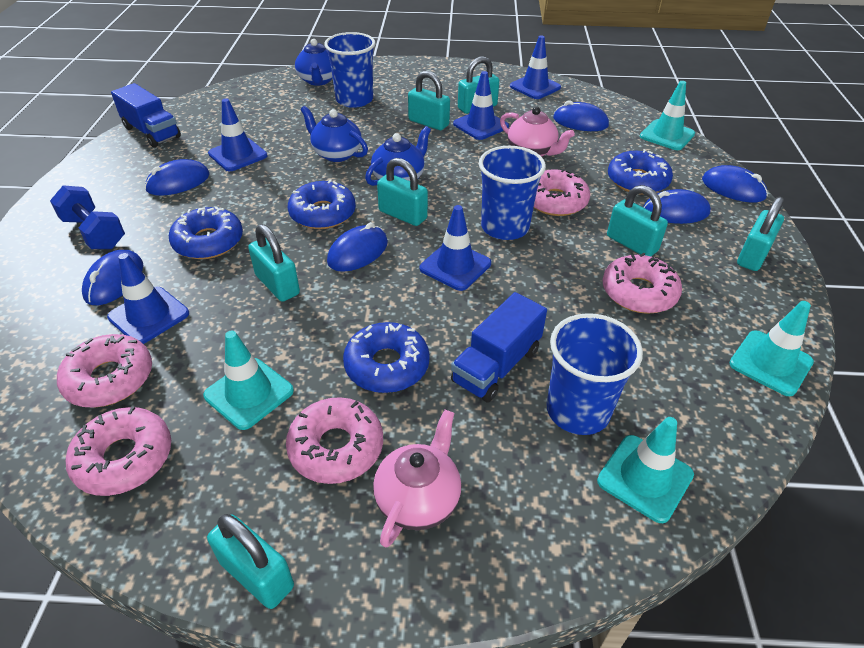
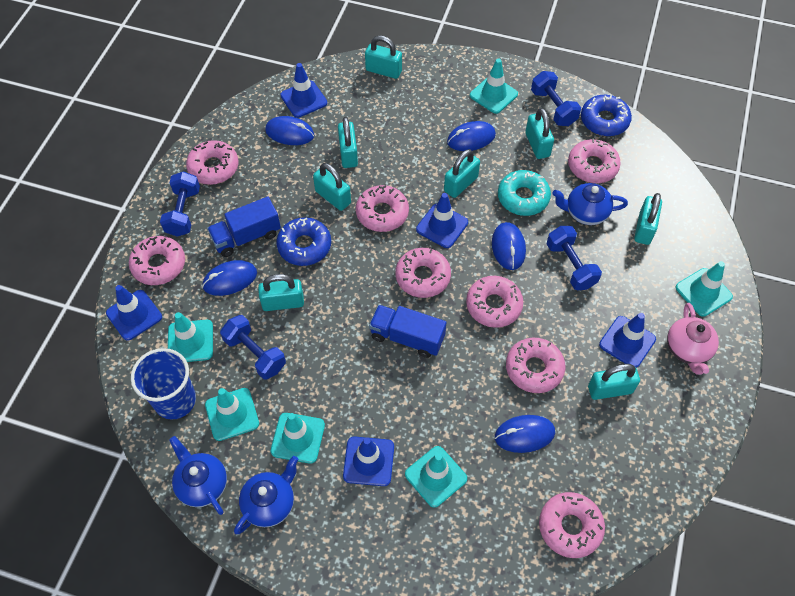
blue cup: [324,32,376,108] [479,146,546,240] [546,313,643,435] = 3 -> [131,348,196,420] = 1
blue donut: [169,207,243,259] [288,179,356,229] [343,322,430,393] [608,149,673,195] = 4 -> [277,217,331,266] [581,95,632,136] = 2
blue dumbbell: [50,185,125,249] = 1 -> [160,171,200,237] [220,315,286,380] [531,71,581,126] [547,226,602,290] = 4
blue mouse: [82,250,143,305] [145,159,210,196] [327,222,388,272] [553,100,609,131] [643,189,711,224] [702,165,768,203] = 6 -> [202,260,257,296] [265,116,314,145] [447,121,496,151] [492,222,526,270] [495,415,555,453] = 5
pink donut: [57,334,152,407] [66,406,171,496] [286,397,383,484] [534,168,590,216] [603,253,682,314] = 5 -> [129,236,185,285] [186,140,238,185] [356,185,409,232] [395,248,451,298] [466,276,523,328] [506,338,565,393] [539,492,605,558] [568,139,621,183] = 8
pink teapot: [373,410,461,548] [500,107,575,157] = 2 -> [667,303,719,375] = 1
turquoise donut: none = 0 -> [498,170,551,216] = 1
turquoise padlock: [207,514,294,609] [248,224,300,302] [377,158,428,226] [408,71,450,130] [458,56,499,114] [607,185,668,256] [737,196,784,271] = 7 -> [258,274,304,311] [313,163,351,211] [338,117,358,168] [365,35,402,79] [444,149,480,198] [525,108,554,159] [588,364,640,400] [634,193,662,245] = 8
turquoise traffic cone: [203,330,294,430] [597,417,694,523] [640,81,695,150] [729,301,814,396] = 4 -> [168,312,213,362] [205,388,259,441] [271,413,325,464] [405,446,467,507] [470,58,518,114] [676,261,733,317] = 6

